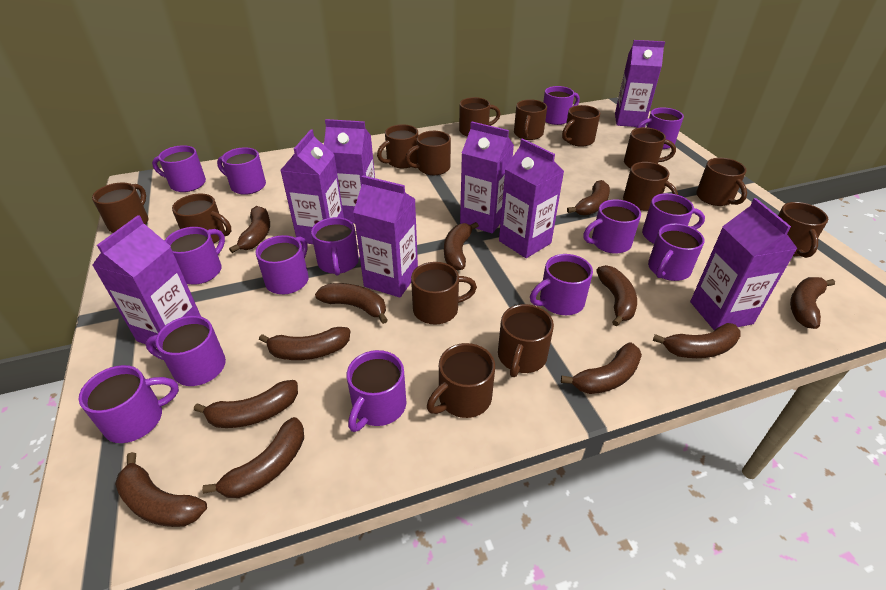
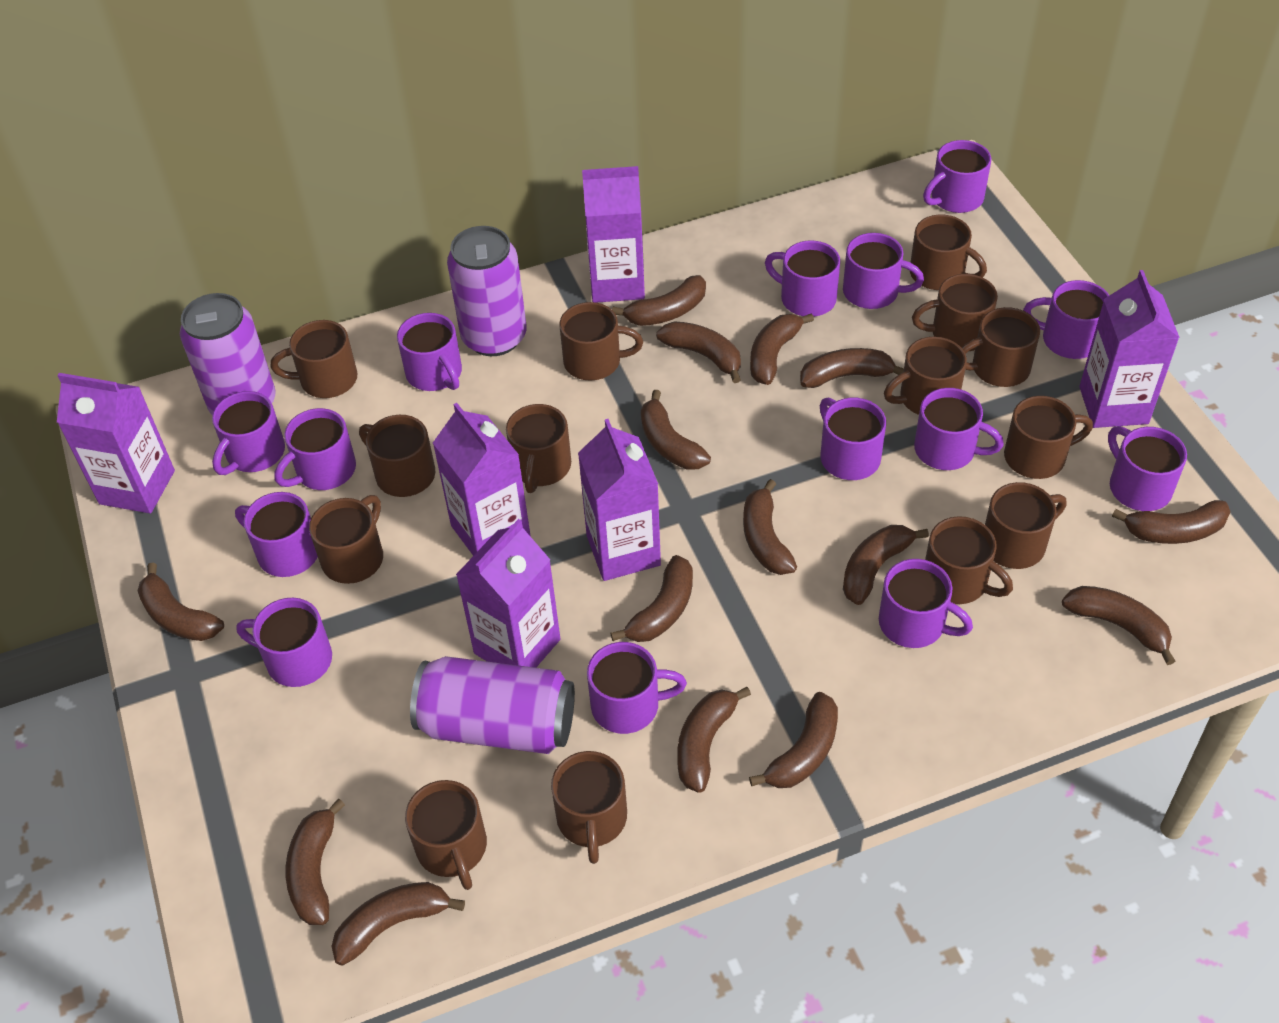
brown banana: [115,452,207,527] [194,380,298,428] [202,417,304,498] [229,206,270,253] [259,327,350,360] [315,283,388,324] [444,222,479,270] [561,343,642,394] [567,180,610,216] [596,265,637,326] [653,323,741,358] [790,277,835,329] = 12 -> [138,562,224,641] [286,799,345,925] [331,882,465,966] [610,555,693,642] [612,275,706,326] [641,390,711,470] [656,321,741,383] [677,687,751,793] [743,479,797,575] [749,692,838,788] [750,313,814,385] [800,348,904,388] [843,525,929,605] [1062,586,1175,665] [1112,500,1231,544] = 15
purple can: none = 0 -> [180,293,276,415] [410,656,575,754] [447,226,527,356] = 3
purple carton: [92,215,201,348] [281,129,344,244] [324,119,375,224] [353,175,418,298] [460,122,514,233] [499,138,564,258] [615,40,665,127] [690,198,798,331] = 8 -> [57,373,175,514] [433,403,531,556] [456,519,560,668] [578,419,661,581] [582,166,645,303] [1079,270,1180,428] = 6

